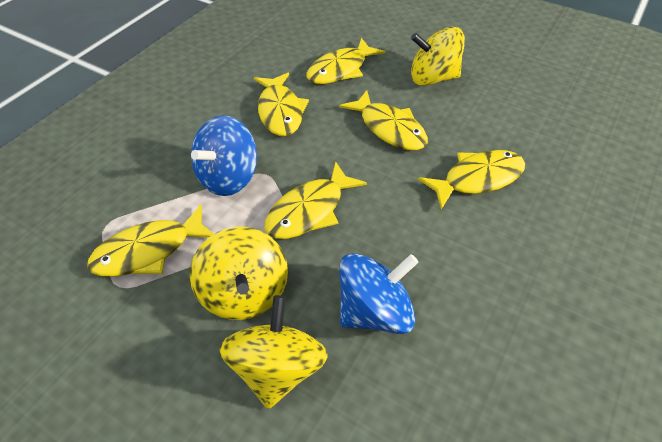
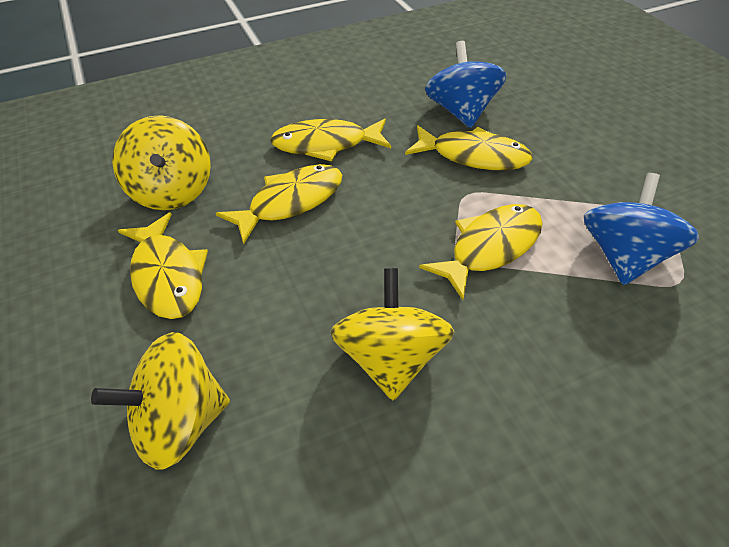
yellow fish: [87,205,213,276] [254,73,309,136] [265,161,367,239] [307,38,386,84] [339,90,428,150] [418,150,525,209] = 6 -> [118,212,208,319] [216,164,342,245] [270,119,391,162] [405,125,533,170] [419,204,543,300] = 5

